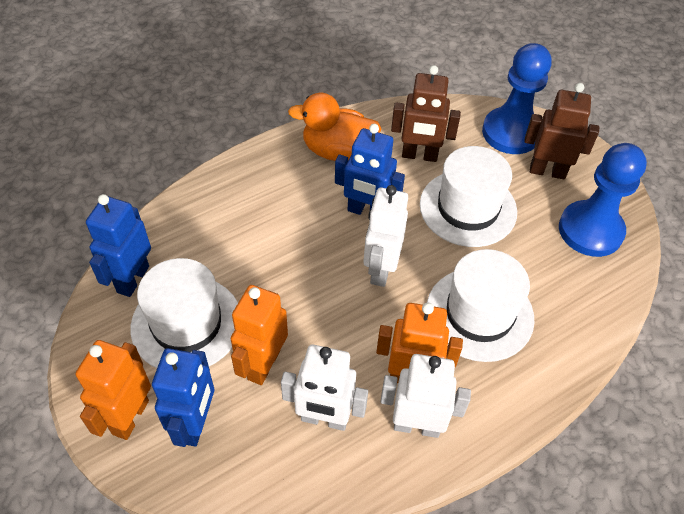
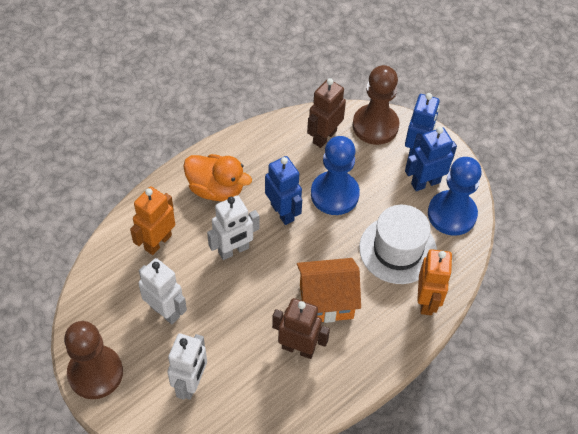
brown pawn: none = 0 -> [64,321,123,399] [353,65,399,145] = 2
orange house: none = 0 -> [297,258,361,323] = 1
orange robot: [75,340,151,440] [231,285,288,385] [376,303,463,383] = 3 -> [130,187,175,255] [417,249,453,315] = 2
white hat: [131,258,238,368] [420,146,517,247] [427,249,534,362] = 3 -> [359,205,437,284] = 1

